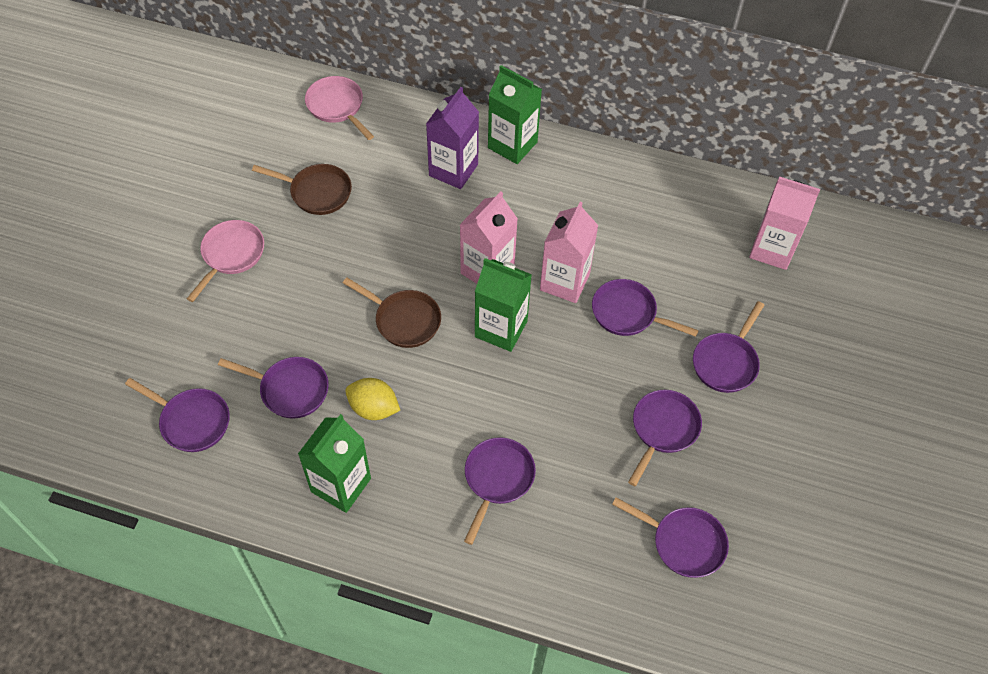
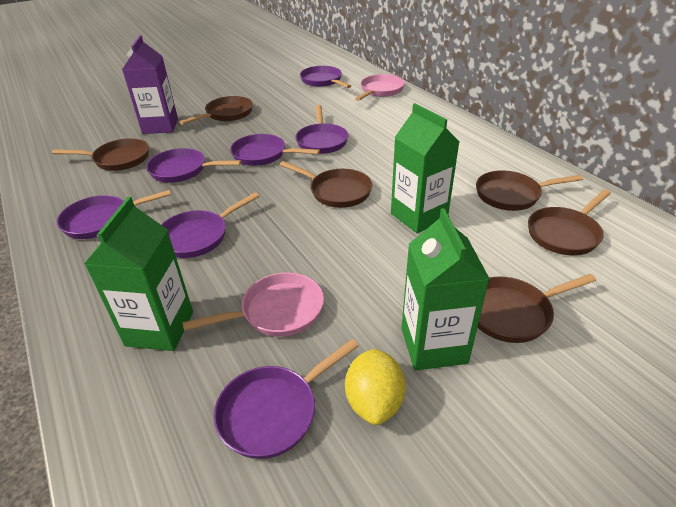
brown pan: [252,164,352,215] [343,278,441,348] = 2 -> [52,138,149,171] [180,96,253,125] [280,161,372,208] [476,170,583,211] [477,274,596,343] [528,190,611,256] = 6
pink carton: [460,192,518,284] [540,202,598,303] [749,176,820,270] = 3 -> none = 0

